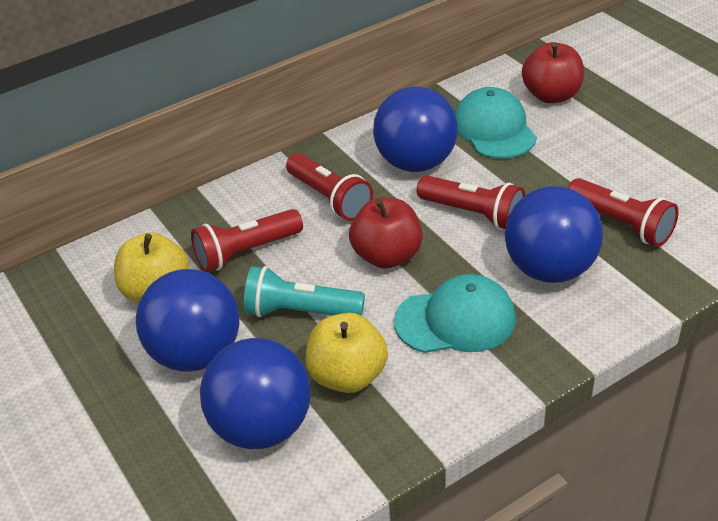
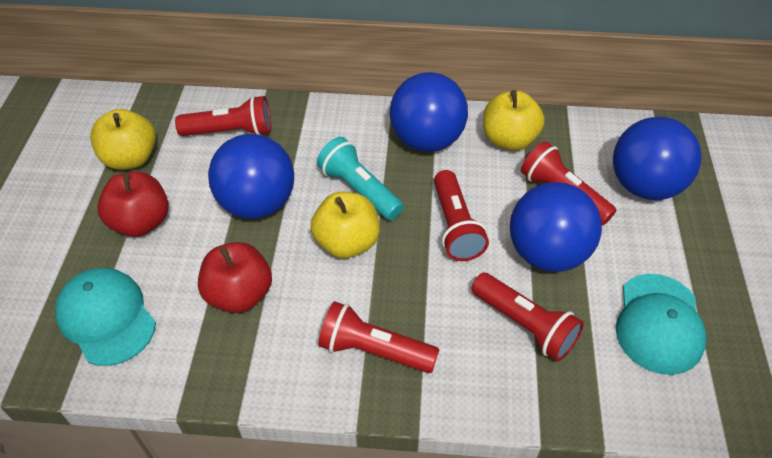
red flashlight: [191,209,303,272] [286,153,373,221] [417,175,525,230] [568,178,679,247] = 4 -> [175,96,271,136] [318,301,439,373] [434,170,489,261] [471,273,584,361] [521,141,616,226] = 5
yellow apple: [114,232,189,303] [306,313,388,393] = 2 -> [90,109,156,170] [311,192,380,258] [483,90,545,151] = 3

